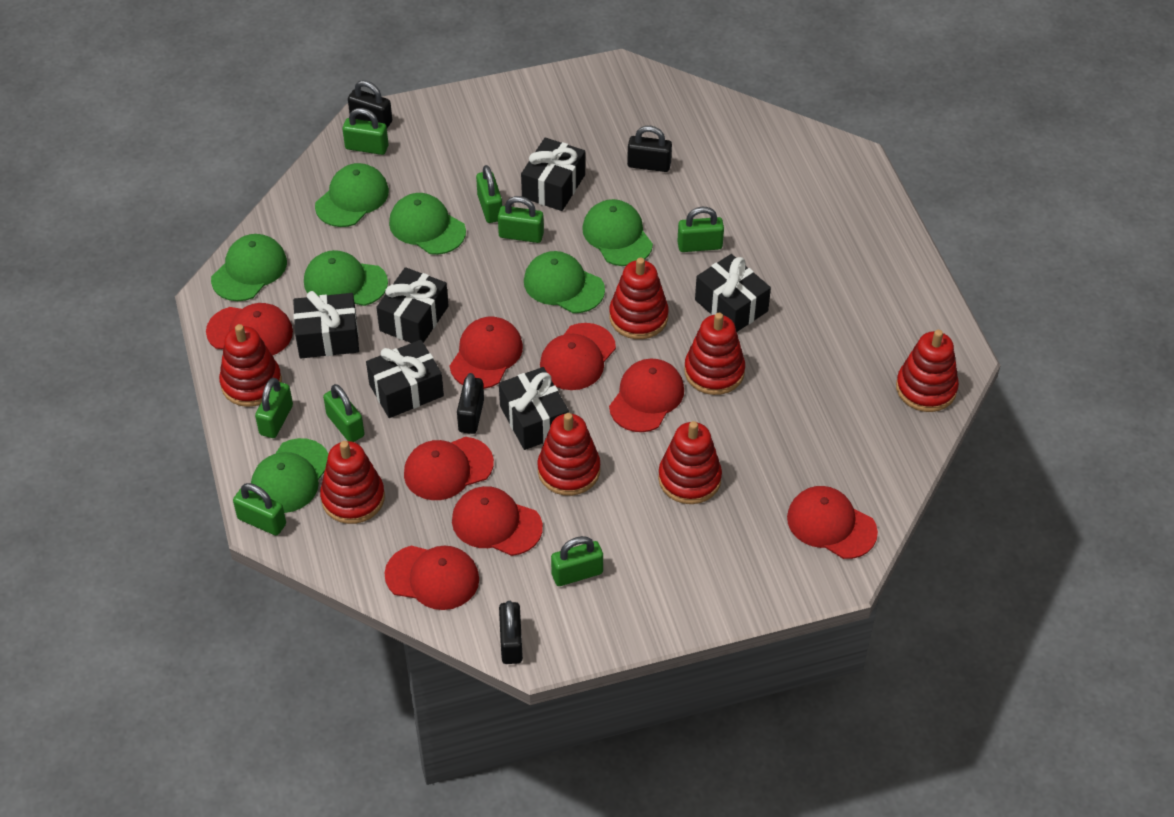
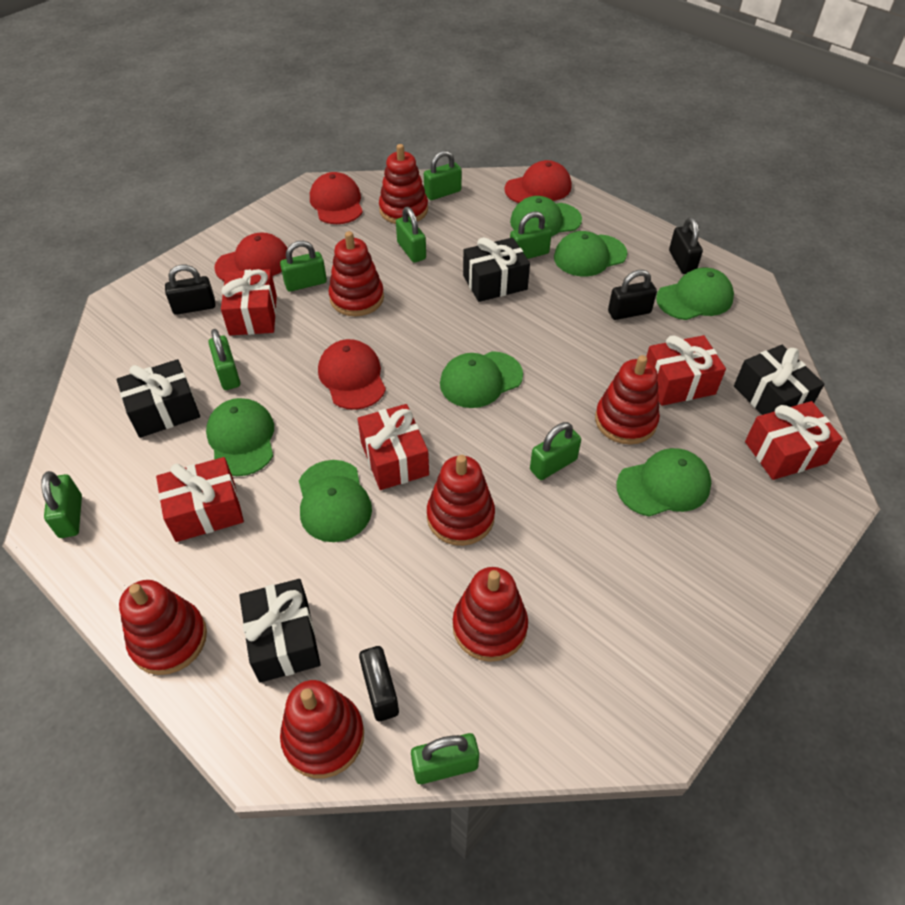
black gift: [293,291,359,358] [366,340,444,418] [376,267,449,343] [499,367,569,450] [521,138,585,211] [695,254,771,332] = 6 -> [117,359,200,438] [239,579,321,683] [463,237,530,302] [734,345,824,415] = 4
red cap: [206,303,293,356] [384,546,479,610] [404,437,494,500] [450,317,523,389] [452,486,543,556] [540,323,616,390] [609,359,684,432] [787,486,878,559] = 8 -> [214,232,287,281] [310,172,363,224] [318,339,386,410] [505,160,572,203] = 4
red gift: none = 0 -> [156,457,244,542] [221,269,277,335] [357,404,429,490] [646,335,726,406] [745,401,843,480] = 5

